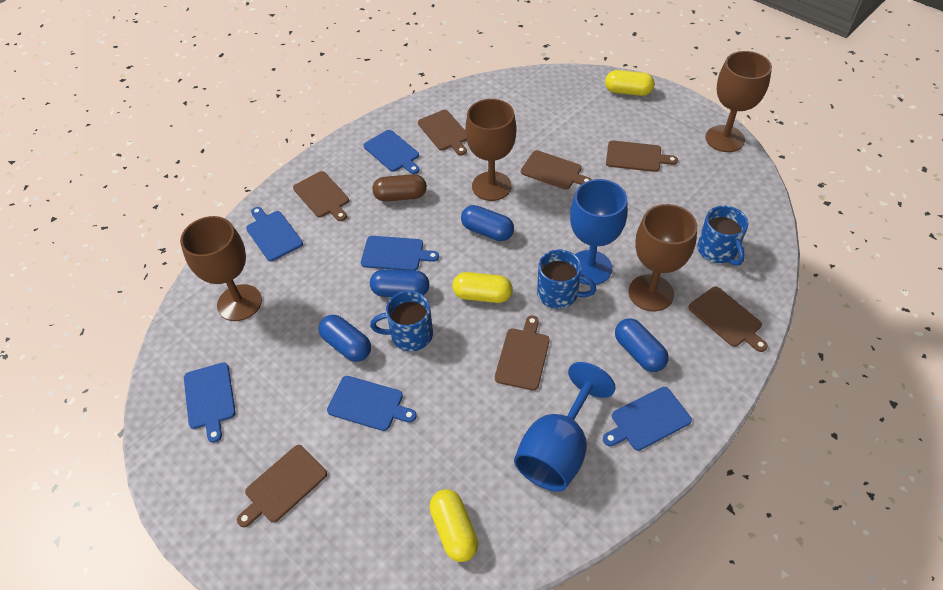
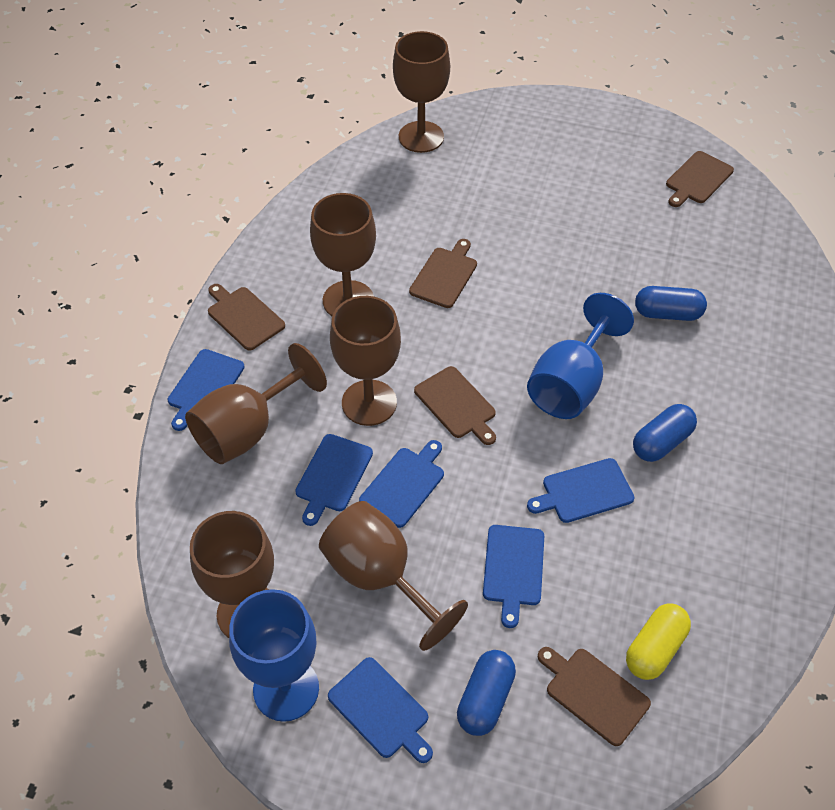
blue capsule: [319,315,371,362] [370,269,429,297] [461,205,514,241] [615,318,669,372] = 4 -> [457,650,516,736] [633,404,697,462] [635,286,707,321] = 3
blue mug: [370,291,433,351] [537,250,597,309] [697,206,748,266] = 3 -> none = 0
brown capsule: [372,174,427,202] = 1 -> none = 0
brown cutting board: [237,445,327,527] [293,171,349,221] [418,110,467,155] [495,315,550,390] [521,150,592,190] [606,141,678,172] [688,287,768,352] = 7 -> [208,284,285,351] [409,239,477,308] [414,366,496,445] [538,647,651,746] [666,151,734,207] = 5
brown goblet: [180,216,262,321] [465,99,516,201] [629,204,697,312] [706,51,772,152] = 4 -> [185,343,327,464] [190,511,274,638] [310,193,376,316] [319,501,468,651] [330,296,401,426] [393,31,450,153] = 6
yellow capsule: [429,489,478,562] [452,272,513,303] [605,70,654,96] = 3 -> [626,604,691,680] = 1

